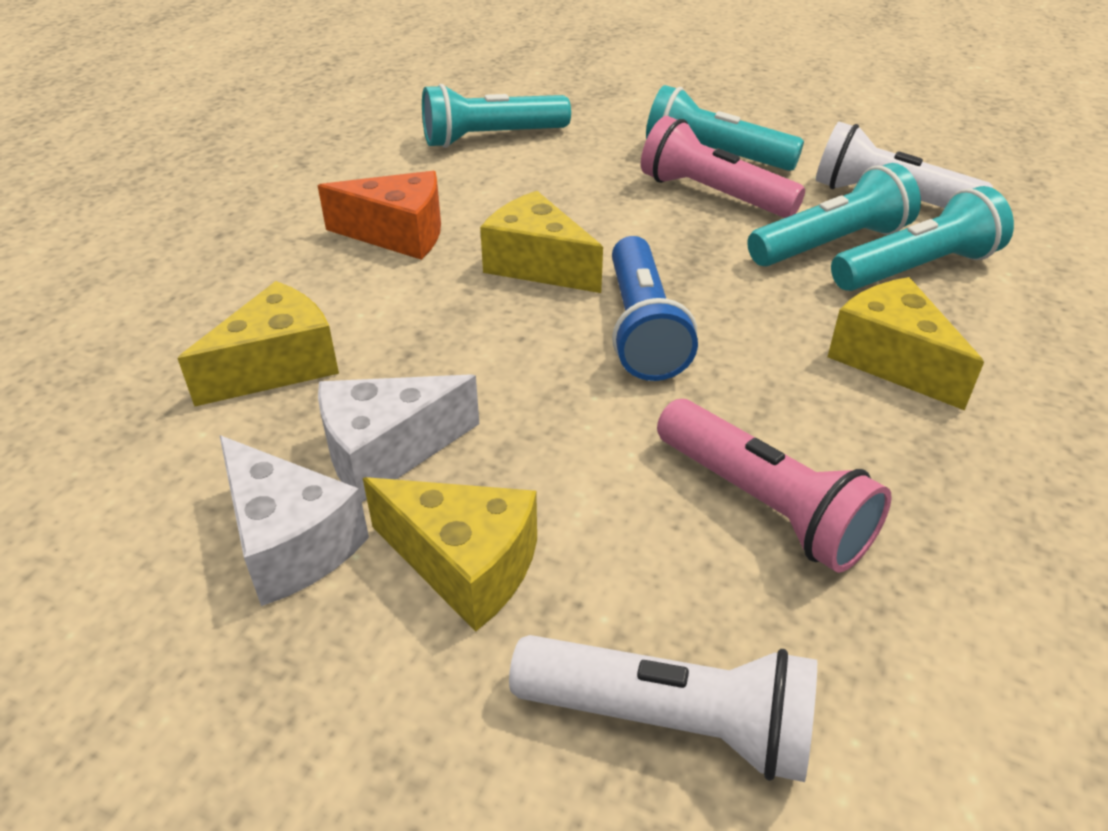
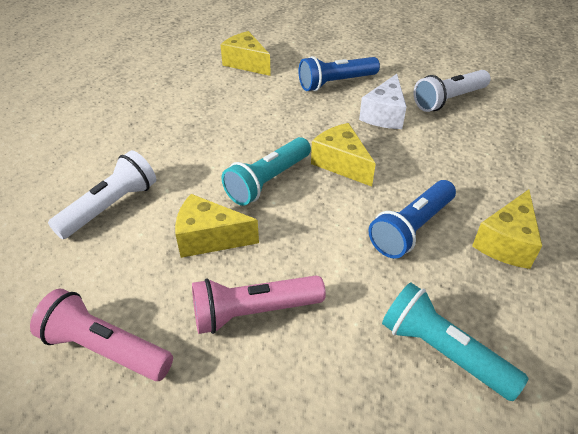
blue flashlight: [612,236,698,381] = 1 -> [299,56,380,91] [368,180,456,258] = 2
orange cheese: [318,171,441,260] = 1 -> none = 0
turquoise flashlight: [422,84,571,148] [646,85,804,171] [747,163,921,266] [831,186,1014,291] = 4 -> [221,137,311,206] [382,283,529,401] = 2
white cheese: [219,435,369,606] [318,374,479,502] = 2 -> [359,74,407,129] = 1

